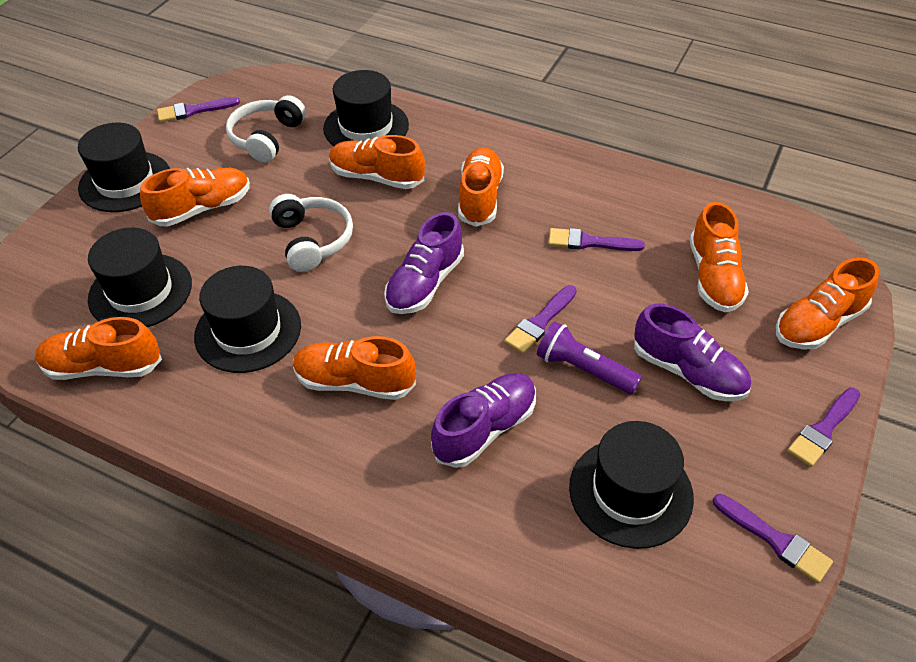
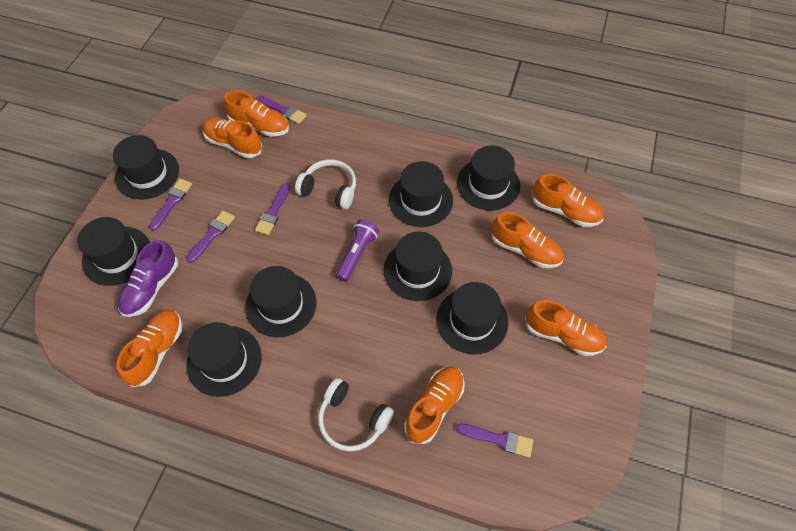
black hat: [78,123,170,212] [88,228,192,327] [194,266,301,373] [323,70,409,146] [569,421,694,549] = 5 -> [77,217,150,286] [113,135,179,199] [186,322,262,397] [245,266,316,337] [384,232,452,301] [389,161,453,227] [436,282,508,354] [457,146,520,210] = 8
purple shoe: [384,212,464,314] [431,373,536,468] [634,303,751,401] = 3 -> [118,240,178,317] = 1

